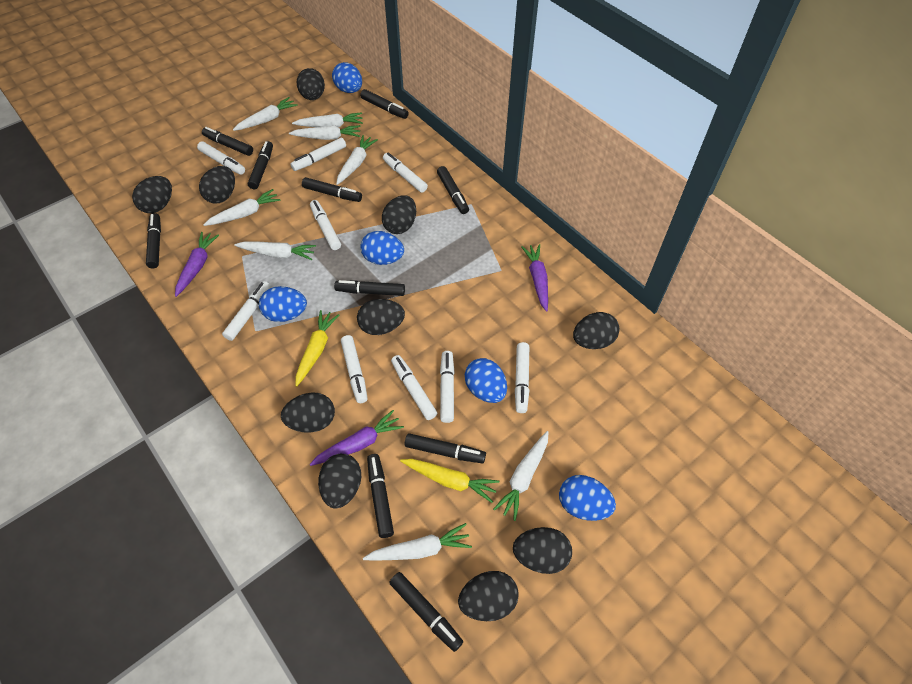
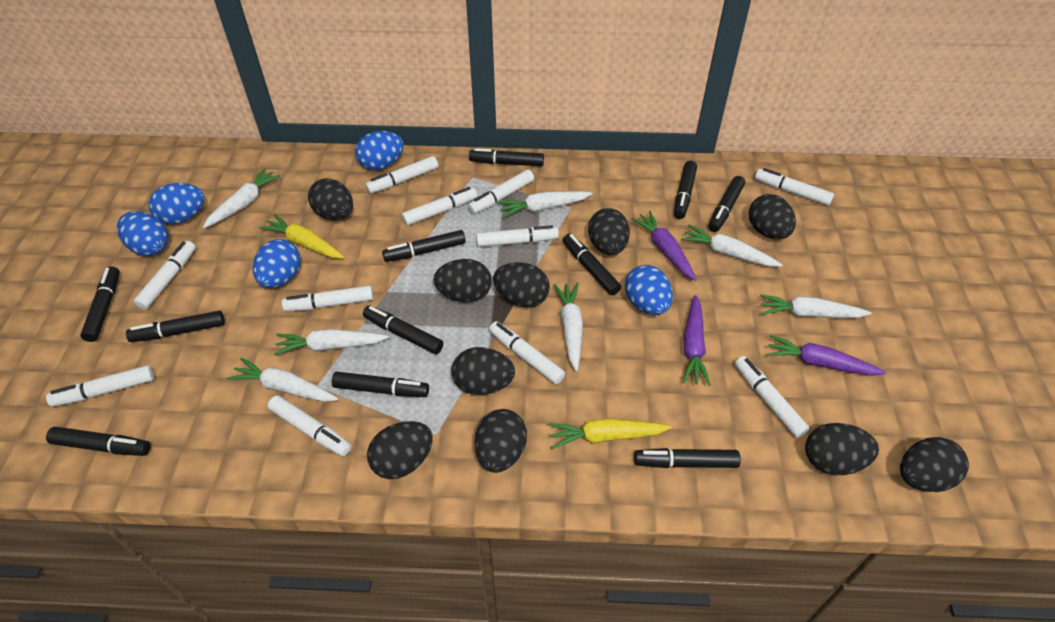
black marker: [146,213,161,268] [202,127,253,156] [248,141,273,189] [302,177,362,202] [334,280,405,296] [360,89,409,119] [367,454,394,538] [389,572,463,652] [405,433,486,464] [437,166,469,214] = 10 -> [46,427,151,456] [80,266,120,342] [126,311,225,342] [332,372,429,397] [363,306,443,354] [382,230,466,262] [469,148,544,166] [563,234,621,295] [634,448,741,468] [674,161,697,219] [708,176,745,232] = 11
white carrot: [203,189,280,226] [233,97,298,131] [234,242,316,260] [289,125,361,140] [292,112,363,127] [336,135,378,185] [363,523,472,561] [493,431,548,521] = 8 -> [203,168,281,228] [227,357,338,402] [274,329,389,355] [498,191,593,218] [554,283,583,371] [681,224,783,267] [760,294,872,318] = 7
white marker: [197,141,245,175] [222,281,271,341] [291,138,346,171] [310,200,341,250] [341,335,368,403] [383,153,428,193] [391,355,437,420] [440,351,455,423] [515,342,529,413] = 9 -> [46,365,154,407] [133,241,196,310] [268,395,351,456] [282,285,373,312] [365,156,438,193] [402,187,477,226] [468,170,534,214] [476,225,559,247] [489,321,565,384] [735,356,809,438] [755,168,834,206] = 11

